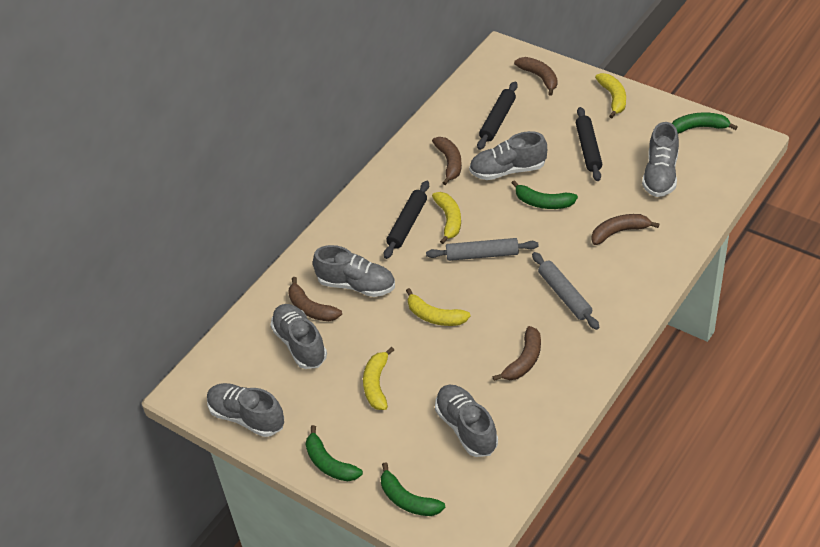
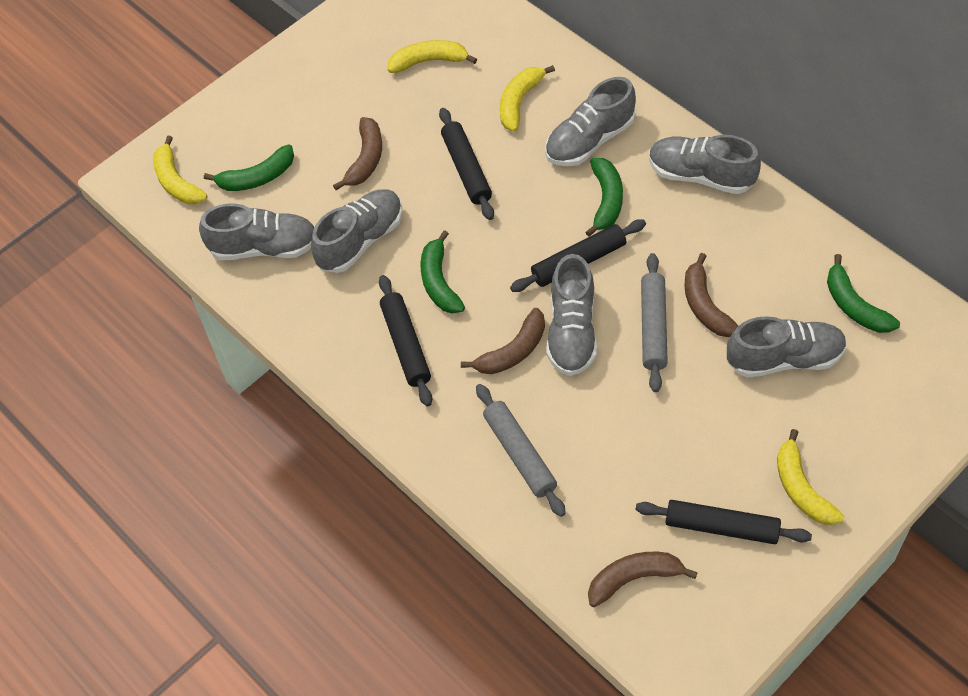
black rolling pin: [384,181,429,259] [477,81,518,150] [576,107,602,181] = 3 -> [379,275,432,407] [439,108,494,220] [510,219,646,292] [636,500,812,544] = 4
brown banana: [288,277,342,321] [432,137,462,185] [492,326,541,381] [514,57,557,96] [591,214,659,245] = 5 -> [333,117,382,190] [461,308,545,374] [588,552,698,607] [684,253,738,337] = 4

